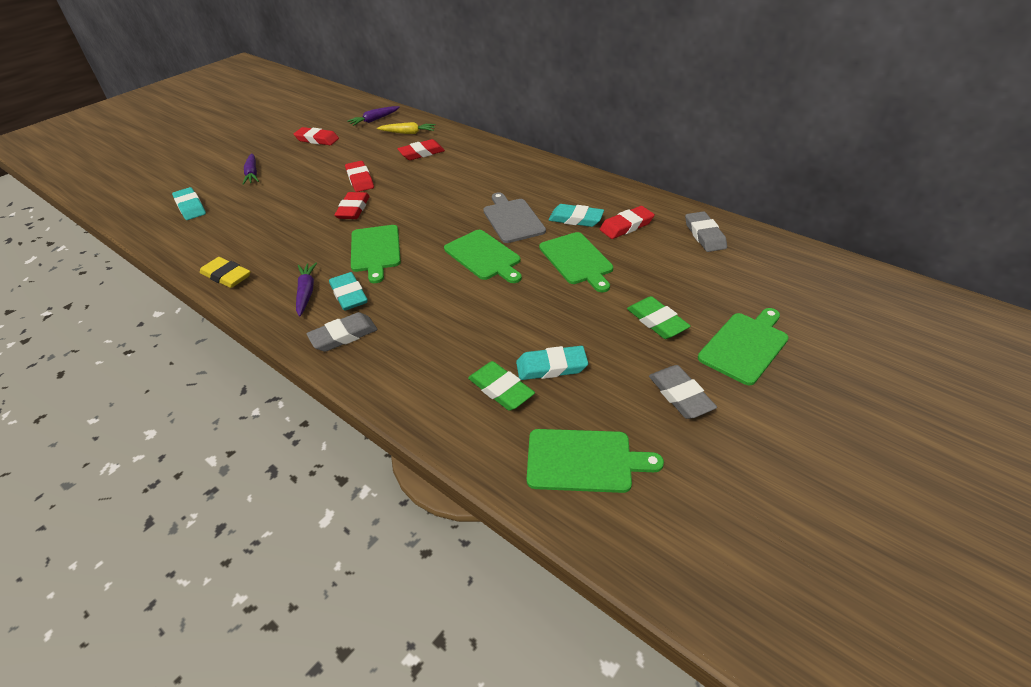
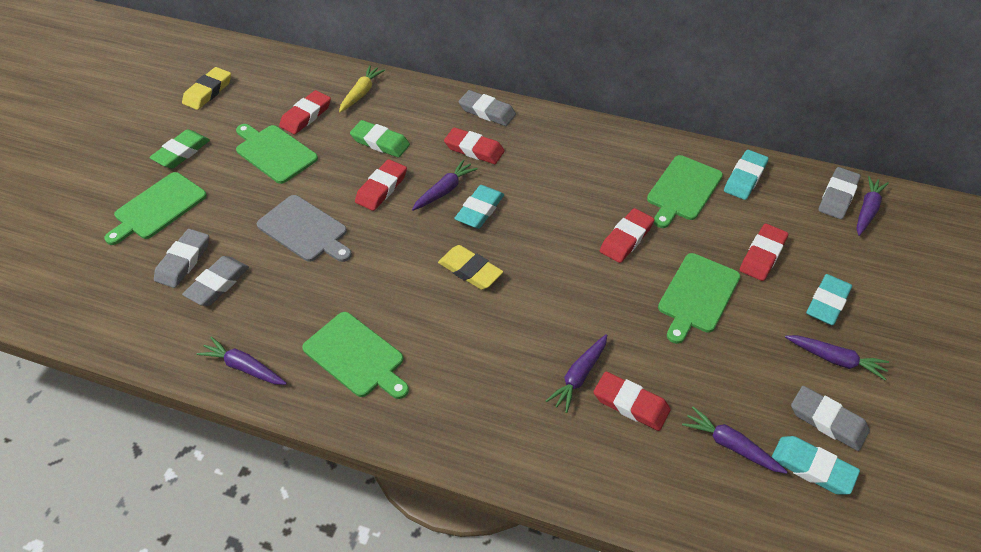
grey eraser: [306,312,378,352] [649,365,717,419] [685,211,727,252] = 3 -> [154,229,209,288] [182,256,249,306] [459,90,516,126] [791,386,870,451] [818,167,861,219] = 5
purple carrot: [243,153,259,185] [296,262,317,317] [347,106,400,126] = 3 -> [197,337,287,385] [412,160,478,211] [546,334,607,413] [682,407,788,474] [785,335,889,380] [857,176,889,236] = 6
red eraser: [294,127,339,145] [334,192,370,219] [345,161,374,192] [397,139,445,160] [600,206,655,239] = 5 -> [279,90,331,134] [355,159,407,211] [444,127,505,164] [594,372,671,431] [600,208,654,263] [740,224,788,281] = 6
yellow eraser: [200,257,251,288] = 1 -> [182,67,231,110] [438,245,503,290] = 2

